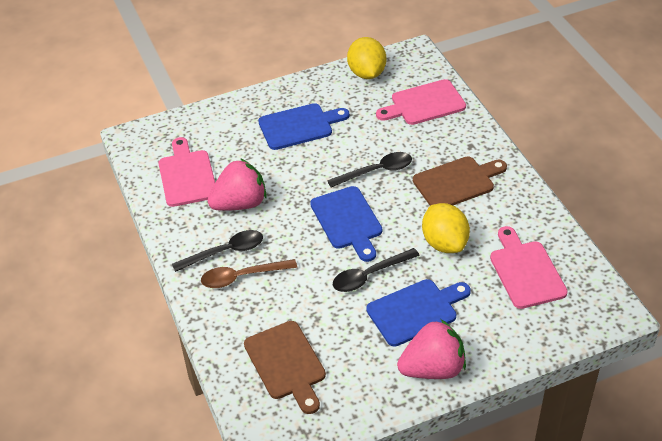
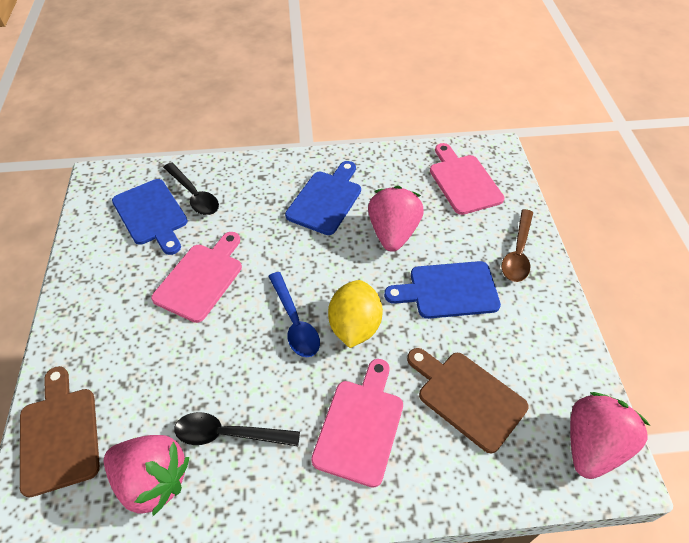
black spoon: [172,230,263,272] [327,152,412,187] [333,248,420,292] = 3 -> [163,162,219,215] [174,412,300,446] = 2
blue spoon: none = 0 -> [268,272,320,357] = 1
pink strawberry: [207,158,267,211] [397,319,466,379] = 2 -> [104,435,189,516] [368,186,424,252] [570,392,650,479] = 3
yellow lemon: [347,37,386,79] [422,203,470,253] = 2 -> [328,280,383,348] = 1

